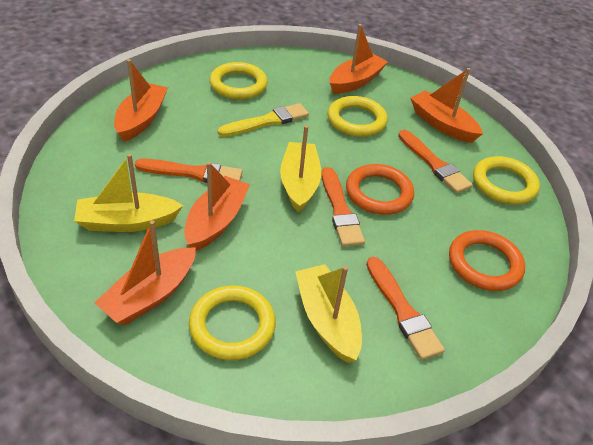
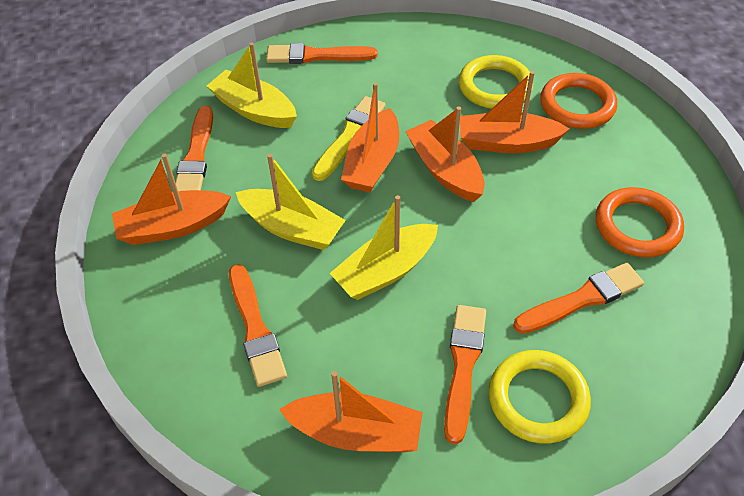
orange brush: [135,159,242,183] [321,167,365,247] [366,257,445,360] [398,130,473,193] = 4 -> [175,106,213,191] [229,264,287,387] [266,43,378,64] [444,305,486,444] [513,263,644,334] = 5
yellow ring: [189,285,276,360] [210,62,268,99] [328,96,388,137] [473,156,540,204] = 4 -> [459,55,533,109] [489,350,591,444] = 2

